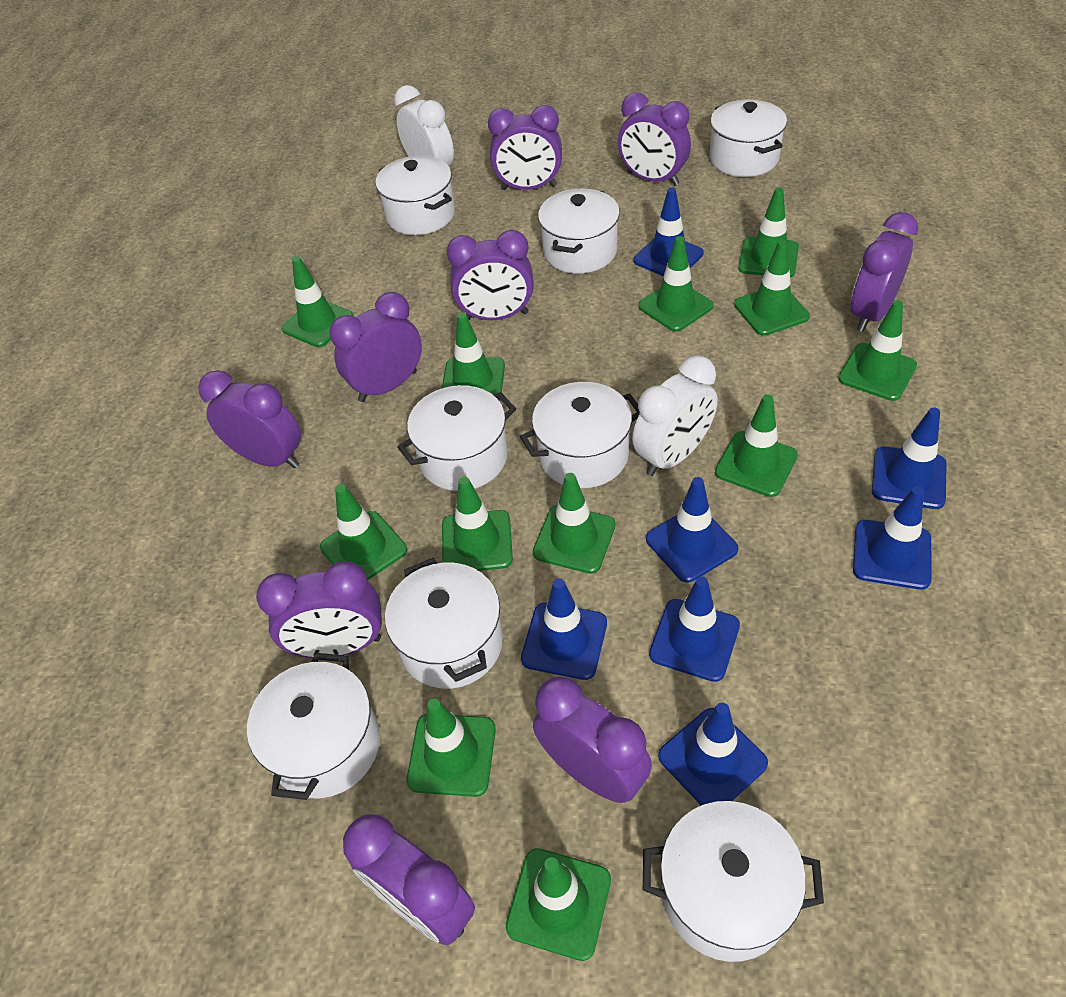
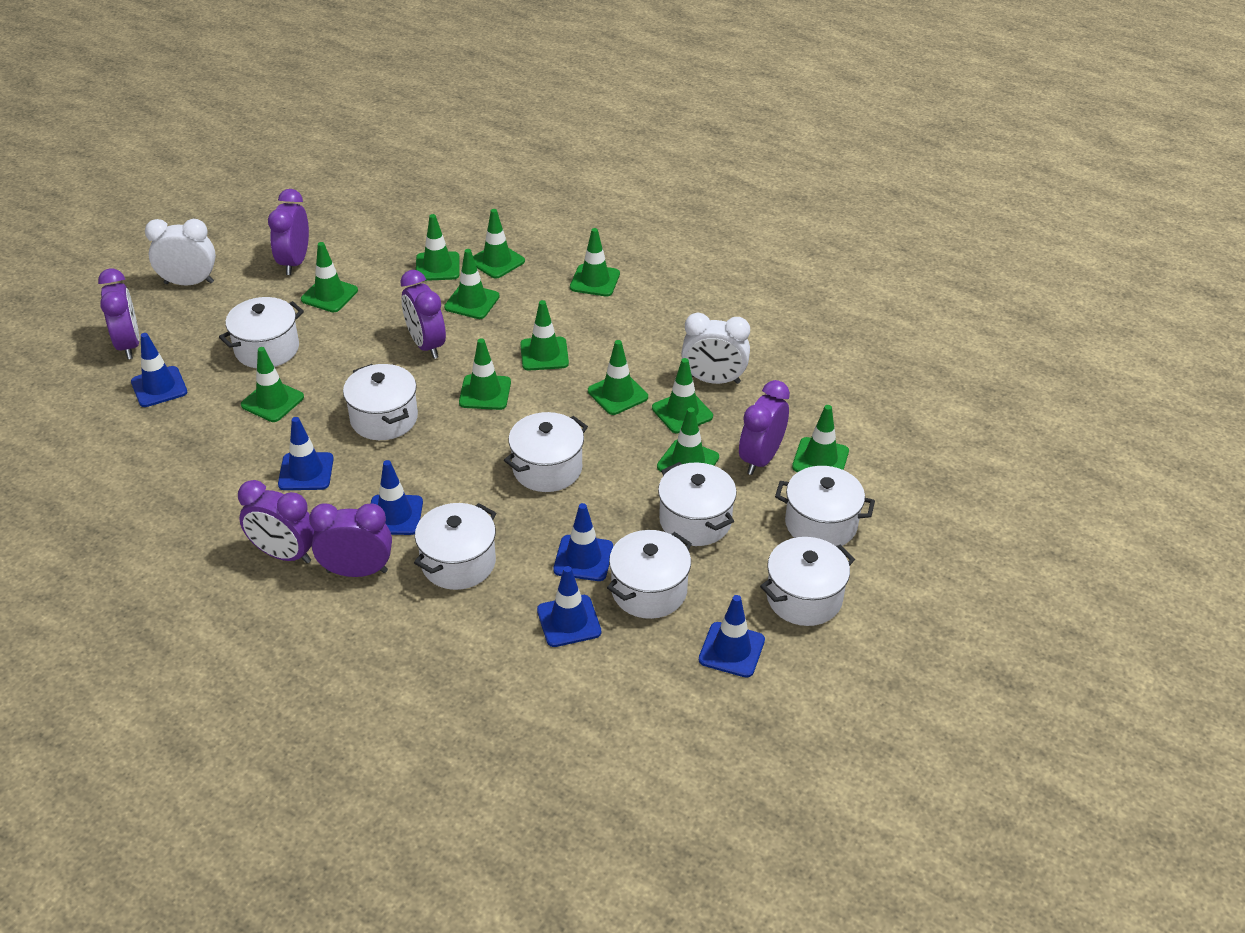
blue traffic cone: [521,578,607,680] [634,187,704,276] [646,477,738,583] [649,576,740,682] [658,702,768,806] [853,486,932,590] [872,407,947,509] = 7 -> [131,333,187,407] [278,417,334,490] [371,460,423,535] [537,566,601,647] [553,503,613,581] [699,595,765,678] = 6
purple clock: [198,370,301,468] [256,561,382,658] [329,292,422,402] [343,814,475,946] [446,230,534,320] [488,105,562,190] [533,676,652,803] [618,93,691,186] [851,212,918,332] = 9 -> [98,269,140,359] [238,480,314,563] [268,189,309,275] [309,503,392,577] [400,270,446,359] [739,380,790,475] = 6

